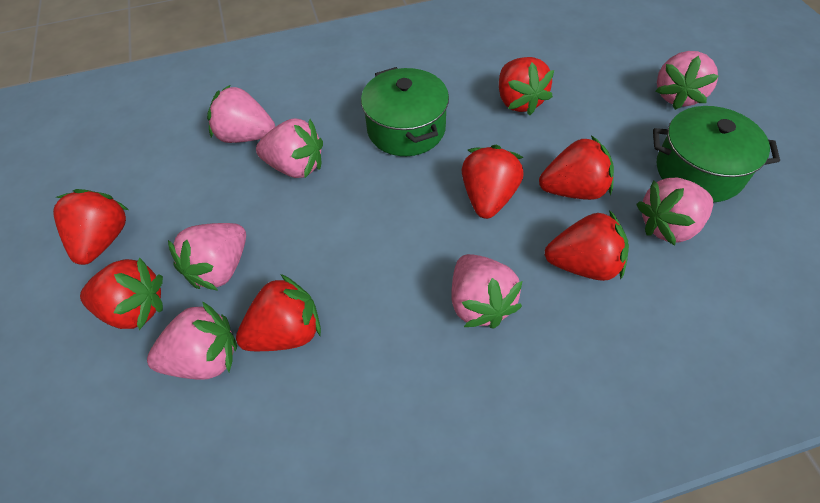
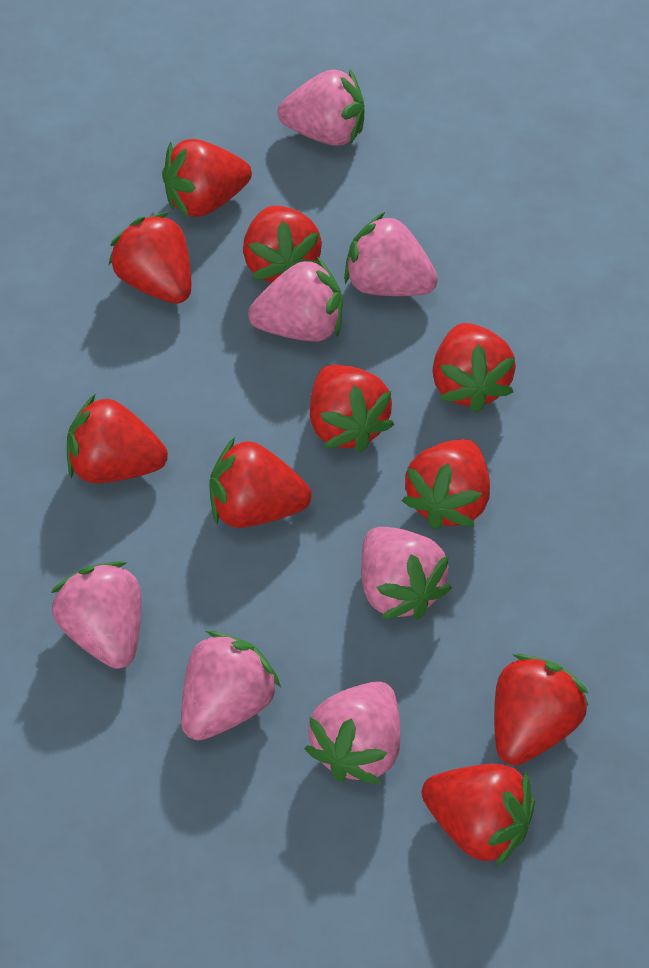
green pot: [361,67,449,156] [653,106,780,202] = 2 -> none = 0
red strawberry: [53,189,128,265] [80,257,163,330] [236,274,321,351] [462,145,524,219] [499,57,554,115] [539,135,614,200] [545,210,629,281] = 7 -> [67,394,168,483] [108,212,191,303] [162,139,252,217] [210,437,312,528] [243,206,322,283] [310,365,394,453] [402,439,490,530] [422,764,535,868] [432,323,516,413] [494,654,589,765] = 10

